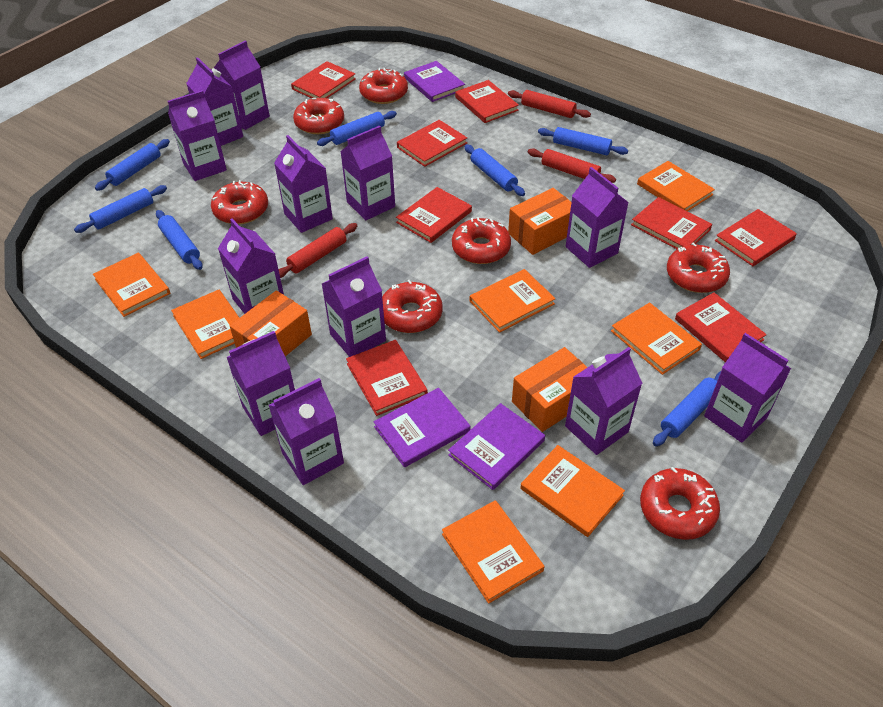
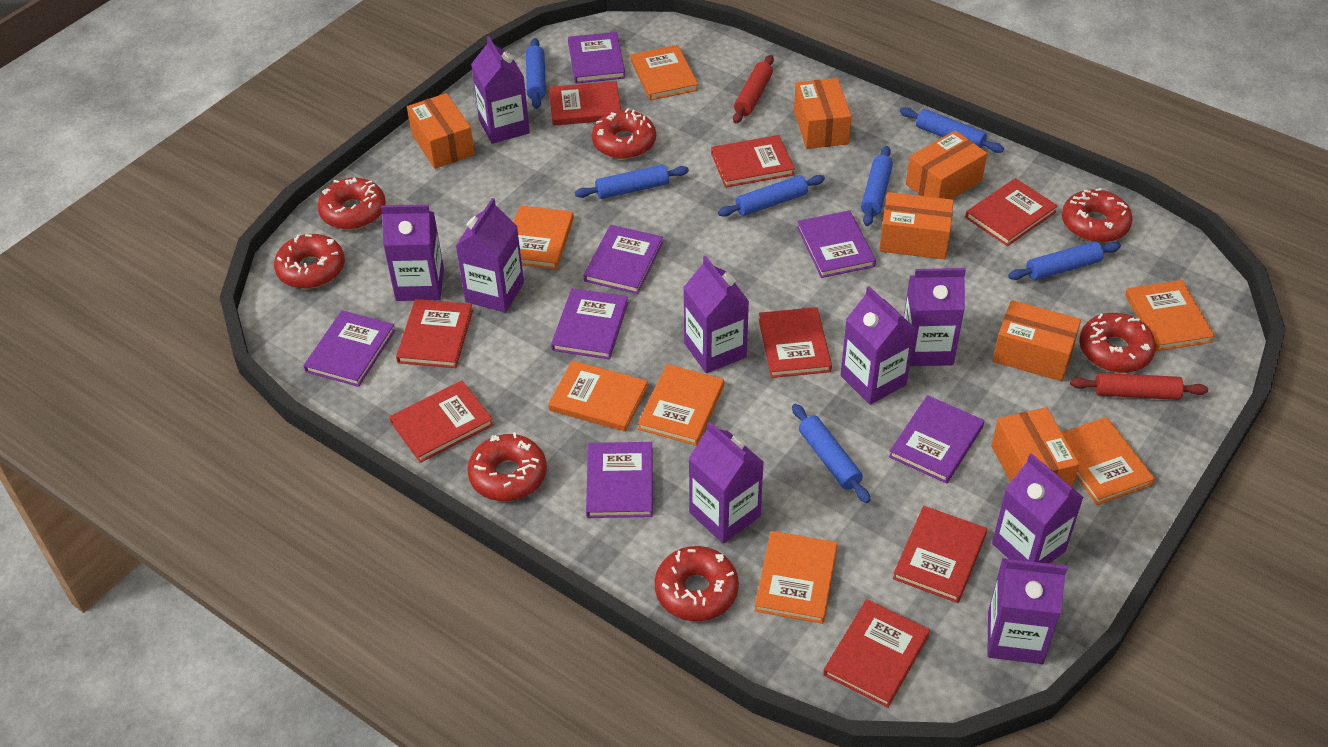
orange box: [230,290,312,356] [508,188,571,255] [512,347,587,432] = 3 -> [407,93,475,169] [794,78,852,149] [879,192,954,260] [906,130,987,199] [991,407,1080,487] [993,300,1081,381] = 6
purple book: [374,388,470,467] [404,61,465,102] [448,403,545,490] = 3 -> [304,310,395,387] [551,288,628,359] [568,32,625,84] [583,225,663,294] [586,442,653,518] [797,210,876,278] [889,395,984,484] = 7
purple carton: [168,90,227,181] [186,57,243,146] [214,40,270,130] [218,218,284,314] [226,331,295,436] [269,378,344,485] [274,135,333,233] [322,256,386,357] [340,125,395,220] [565,347,643,455] [566,167,629,268] [704,333,791,443] = 12 -> [381,204,444,301] [456,198,524,313] [471,36,530,144] [683,256,749,373] [688,422,764,544] [840,286,916,405] [904,268,966,366] [987,558,1067,664] [992,453,1084,564] = 9
red rolling pin: [278,223,357,278] [508,90,591,118] [528,148,616,183] = 3 -> [733,55,774,124] [1070,373,1208,400] = 2

